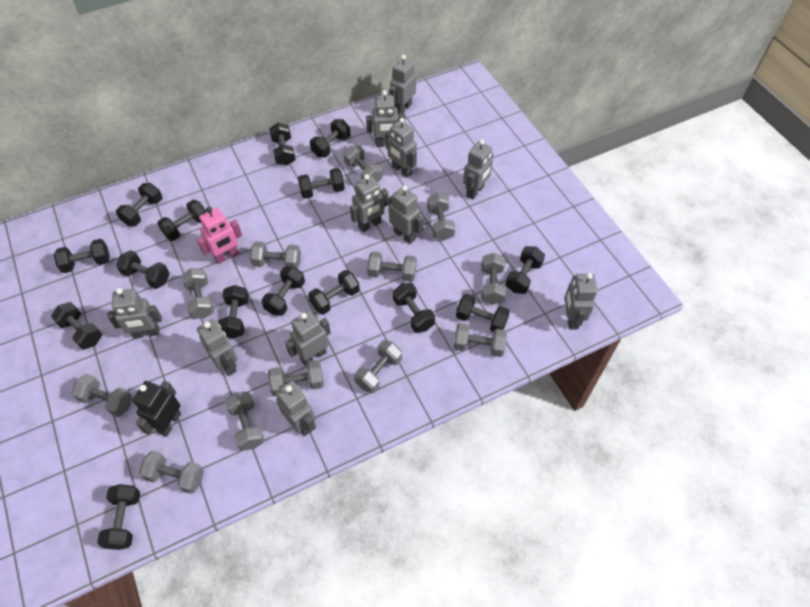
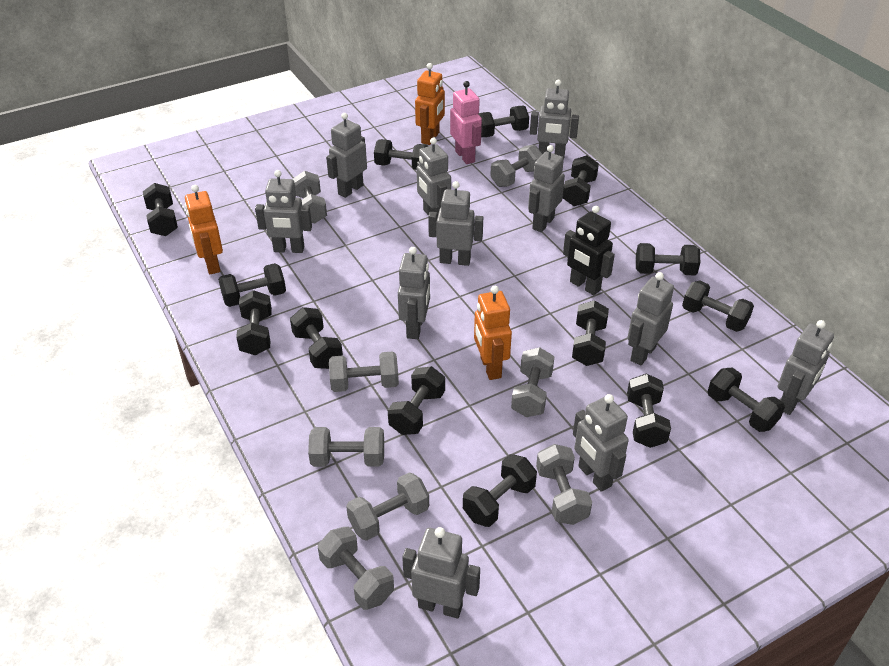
black dumbbell: [51,302,102,350] [54,239,110,273] [97,484,140,550] [116,183,162,226] [116,250,170,289] [157,200,206,241] [218,285,249,339] [262,266,305,316] [269,122,296,166] [298,168,345,199] [308,270,360,315] [310,119,350,157] [393,283,435,333] [456,294,510,332] [505,246,545,294] = 15 -> [143,183,178,236] [218,263,286,307] [236,290,272,355] [290,307,343,369] [374,139,428,170] [388,366,445,435] [463,454,537,527] [478,106,529,137] [562,155,599,206] [572,300,609,366] [627,373,671,448] [636,243,700,275] [682,280,754,332] [708,368,785,432] = 14
grey dumbbell: [72,374,133,417] [139,451,204,494] [181,268,214,319] [225,392,265,451] [250,241,301,269] [268,360,324,396] [344,146,382,182] [354,340,402,393] [367,252,417,282] [427,193,455,240] [454,323,507,357] [481,253,506,304] = 12 -> [293,171,327,224] [308,427,384,467] [318,527,394,610] [329,351,399,392] [346,472,429,541] [490,145,542,187] [511,347,554,417] [536,444,592,525] = 8
orange robot: none = 0 -> [185,185,223,274] [415,63,445,145] [474,286,512,380] = 3

